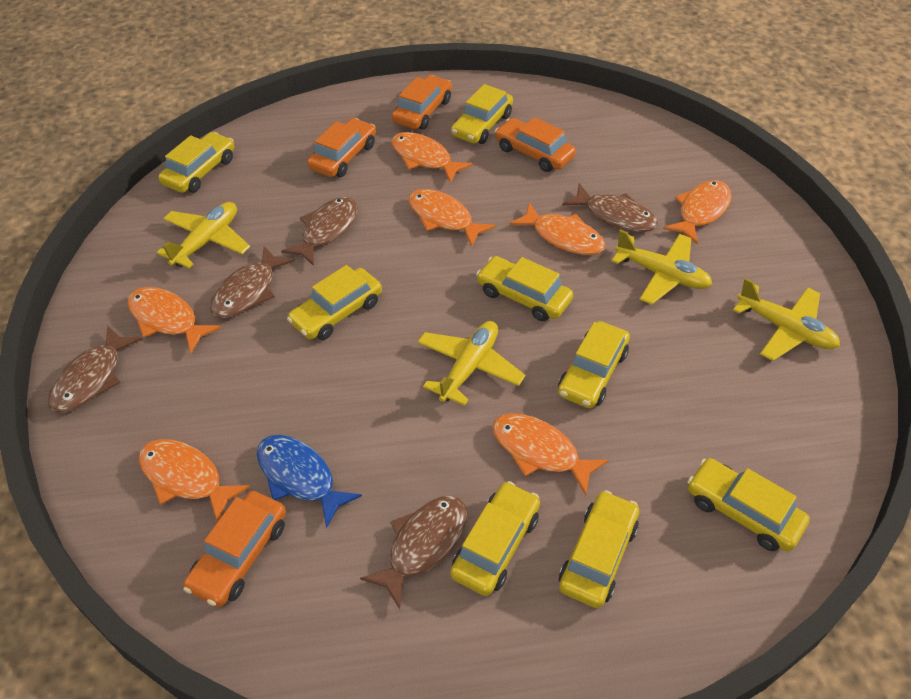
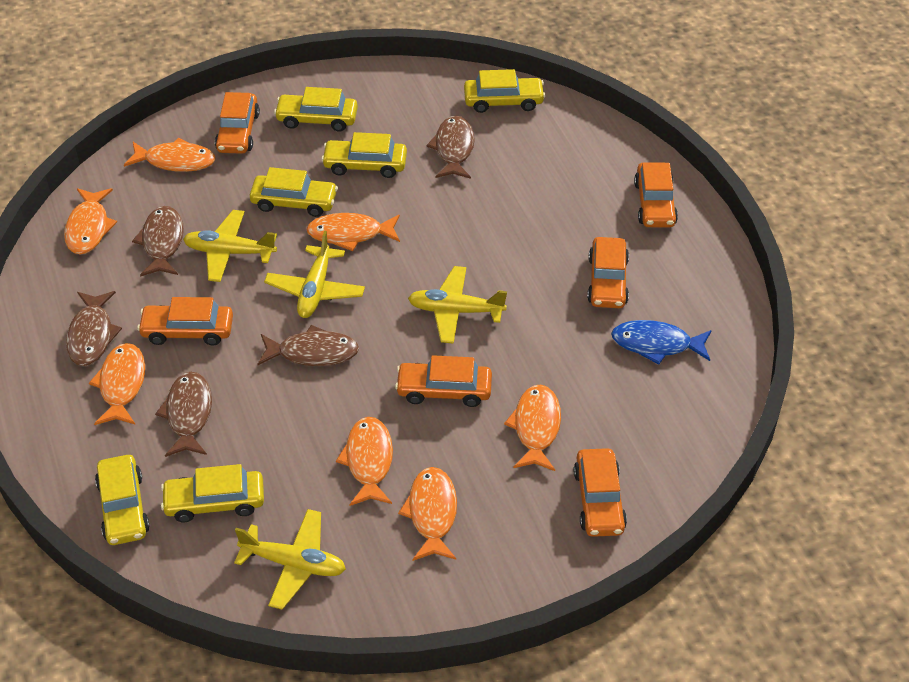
orange car: [183,491,286,607] [307,118,376,177] [392,75,452,130] [495,117,576,172] = 4 -> [137,297,233,346] [215,92,260,154] [395,355,492,407] [574,448,627,537] [587,237,629,308] [634,162,678,227] = 6
yellow car: [158,132,234,193] [287,265,382,340] [450,481,540,596] [451,84,513,144] [476,256,573,321] [558,321,630,408] [559,490,639,608] [687,458,810,551] = 8 -> [95,455,150,545] [161,464,264,522] [250,167,338,217] [274,87,358,132] [321,132,407,178] [464,69,545,113] = 6

